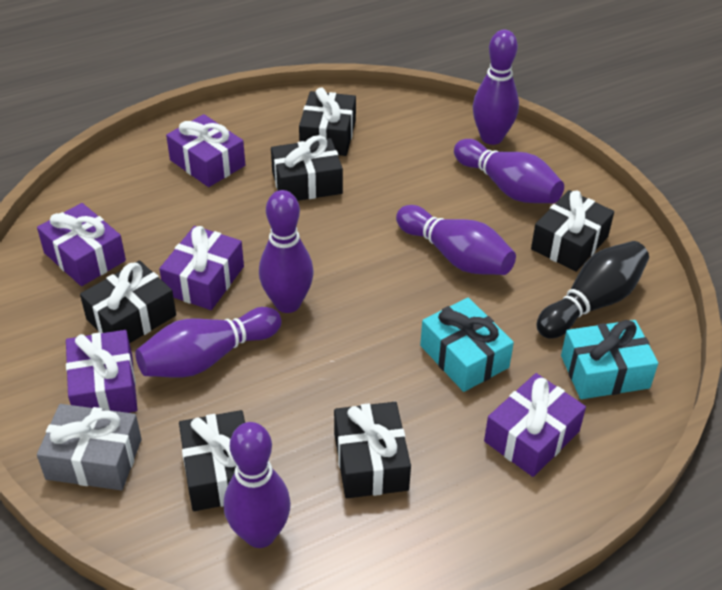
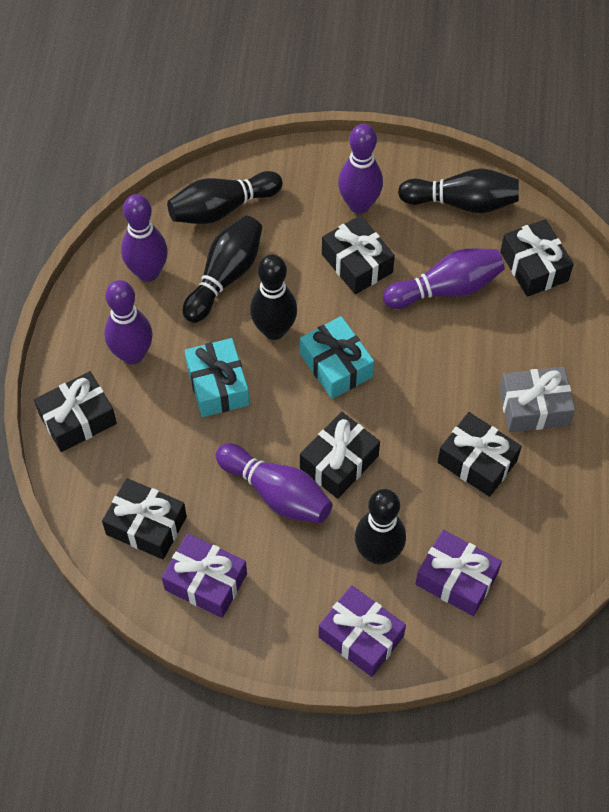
black bowling pin: [537,241,649,338] = 1 -> [167,171,283,224] [183,216,262,323] [250,254,297,340] [355,489,406,565] [398,168,519,213] = 5
purple bowling pin: [135,307,282,378] [224,422,291,548] [259,190,314,313] [396,205,516,275] [454,139,564,203] [473,30,519,145] = 6 -> [104,280,153,365] [121,194,168,282] [216,443,333,523] [338,124,383,214] [383,248,505,309] = 5
purple gift: [37,203,126,286] [66,330,137,413] [159,226,244,310] [166,114,245,187] [484,373,586,477] = 5 -> [162,533,247,618] [318,585,406,677] [415,530,502,616] = 3

